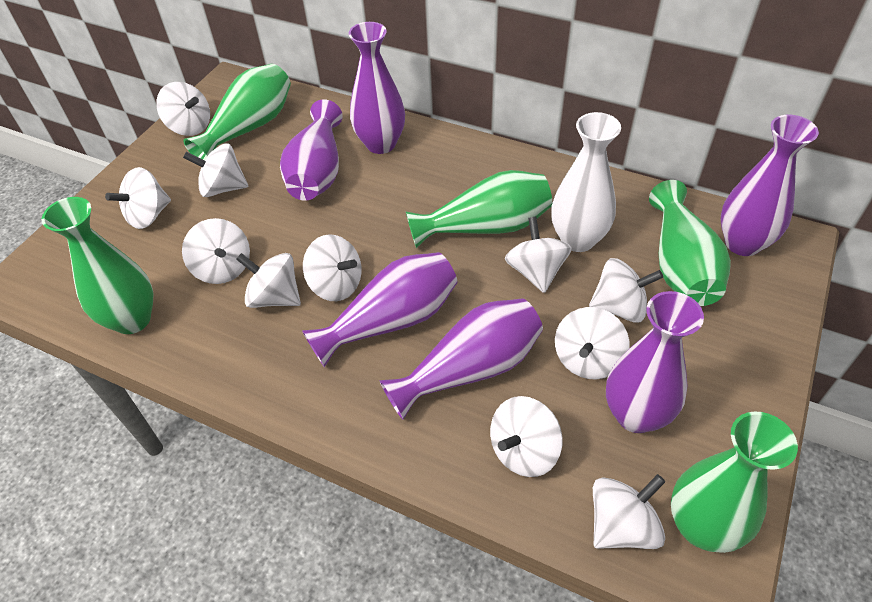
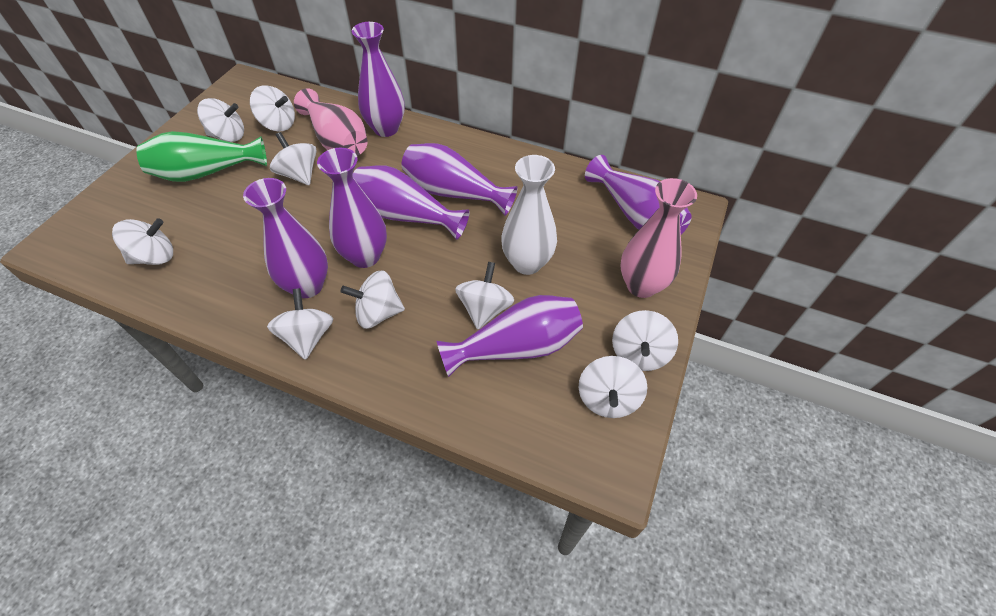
green vase: [42,197,153,334] [183,64,291,160] [406,170,552,248] [649,180,731,306] [671,411,798,553] = 5 -> [136,131,267,182] = 1
pink vase: none = 0 -> [294,88,368,156] [620,178,697,298] = 2
purple vase: [280,100,343,201] [302,252,457,367] [349,22,405,154] [380,298,543,420] [606,291,704,433] [721,115,819,256] = 6 -> [243,178,328,298] [317,148,387,268] [352,22,405,137] [353,165,470,240] [401,143,518,216] [436,295,583,377] [585,155,692,234] = 7
white spinning top: [105,167,171,229] [156,82,210,136] [182,218,250,284] [183,143,248,197] [236,253,301,308] [303,234,362,301] [490,396,562,477] [505,217,572,293] [555,307,629,379] [589,258,663,323] [593,474,665,549] = 11 -> [112,218,173,265] [197,98,244,142] [250,85,295,131] [267,288,333,360] [270,132,317,185] [340,270,405,329] [455,262,514,330] [579,356,647,418] [612,310,678,371] = 9

